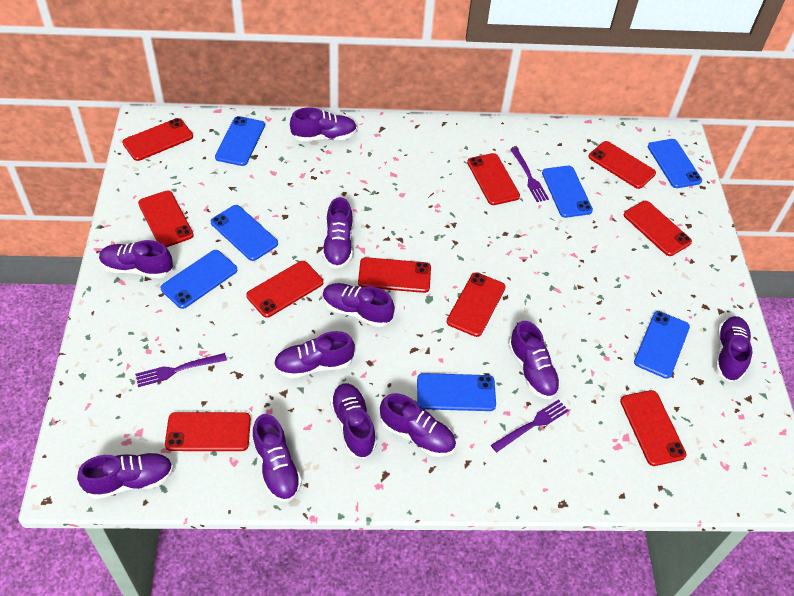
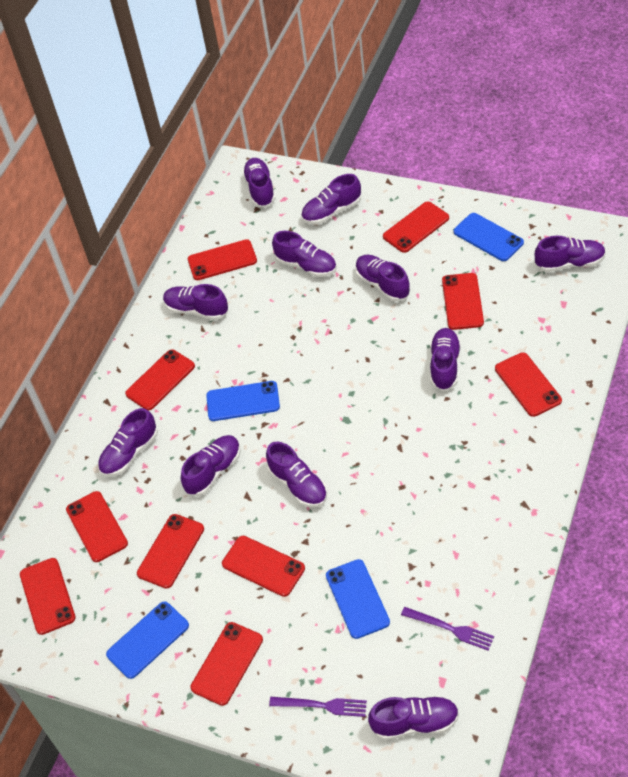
blue phone: [161,250,237,309] [211,205,278,261] [215,116,265,166] [417,373,496,411] [542,166,593,218] [634,311,690,379] [648,139,702,188] = 7 -> [106,601,189,679] [206,381,280,421] [326,559,390,639] [454,213,524,261] = 4
purple fork: [135,353,227,387] [491,399,569,452] [510,148,549,202] = 3 -> [269,697,367,717] [401,607,494,651] = 2

